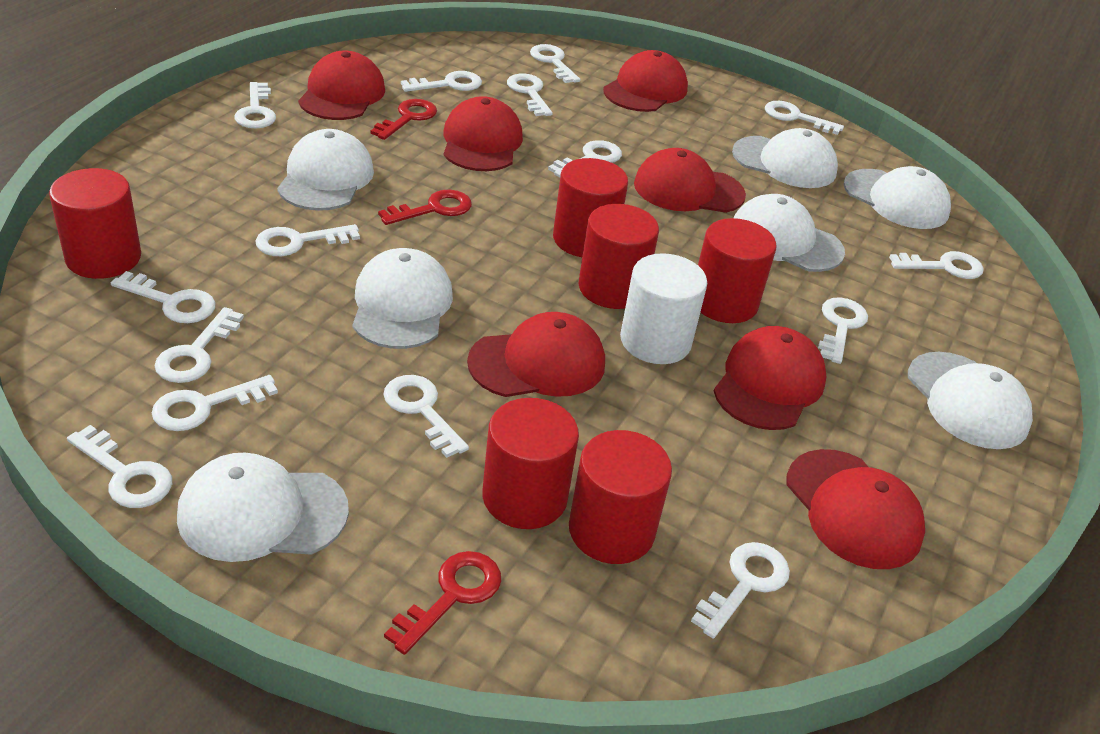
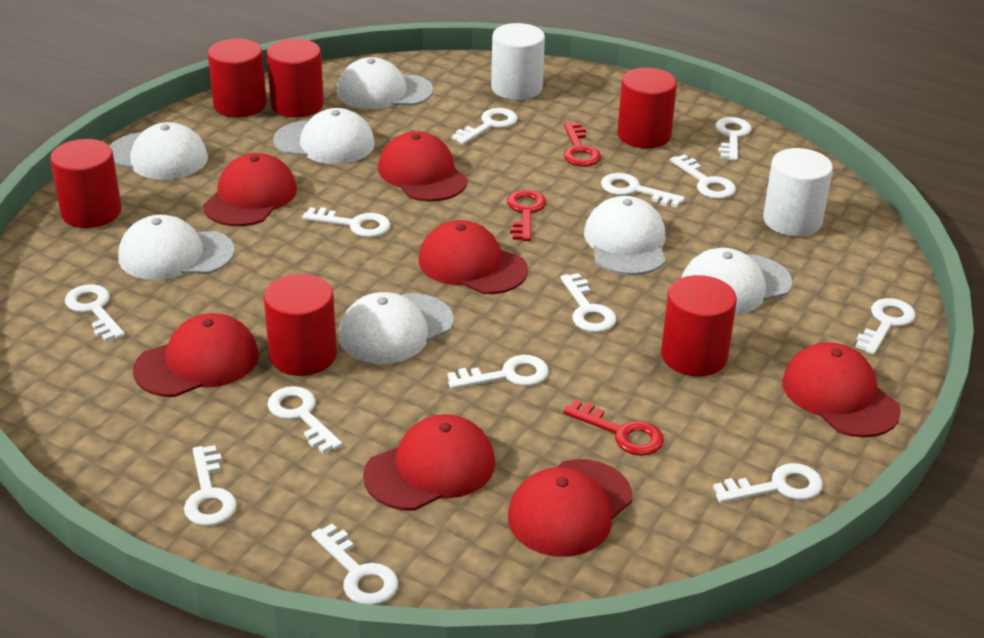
white cylinder: [620,253,707,364] = 1 -> [491,23,545,100] [763,148,833,236] = 2
white key: [67,425,172,508] [111,271,216,323] [152,375,278,431] [154,307,244,383] [234,82,276,128] [255,224,360,256] [383,375,469,458] [401,71,482,92] [507,73,553,116] [530,44,580,83] [548,140,622,178] [691,542,790,638] [765,101,844,135] [818,297,868,364] [889,251,984,279] = 15 -> [65,284,125,342] [184,445,237,526] [267,386,342,453] [302,207,390,237] [312,524,398,605] [447,355,549,389] [452,108,518,144] [560,273,616,332] [601,173,685,208] [670,154,736,199] [713,463,823,503] [715,117,752,161] [856,298,916,355] = 13

